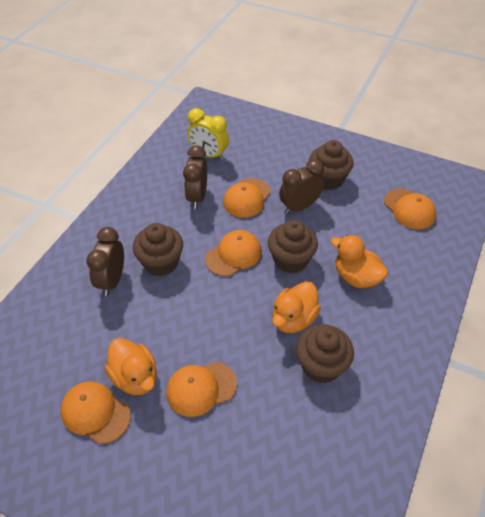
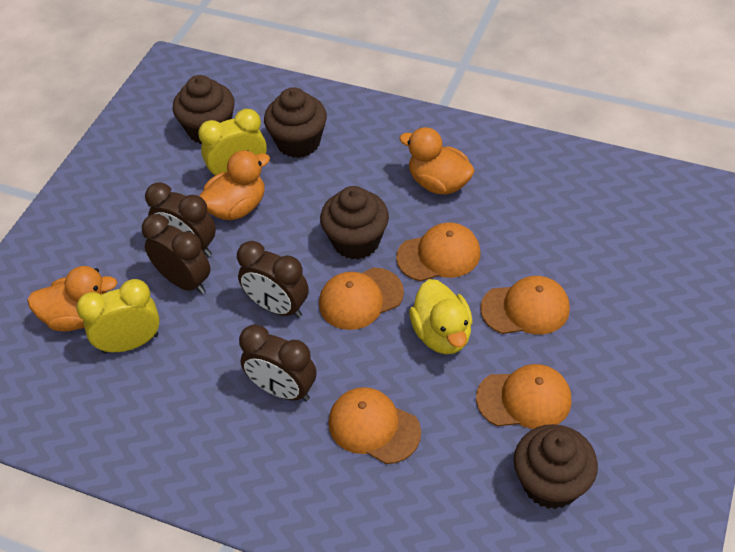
brown clock: [86,227,124,296] [183,145,207,209] [279,159,324,214] = 3 -> [142,214,211,294] [145,182,216,257] [237,241,309,318] [239,325,316,401] = 4
yellow clock: [187,108,229,160] = 1 -> [76,279,160,354] [198,109,267,175] = 2
yellow duck: none = 0 -> [409,279,473,354] = 1

